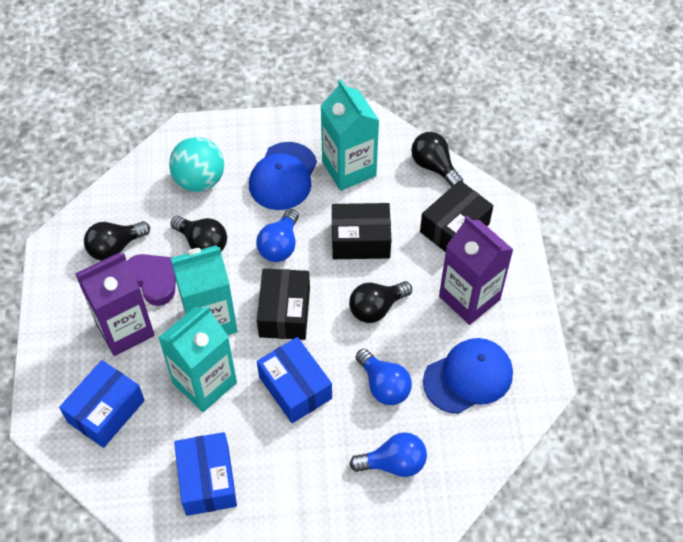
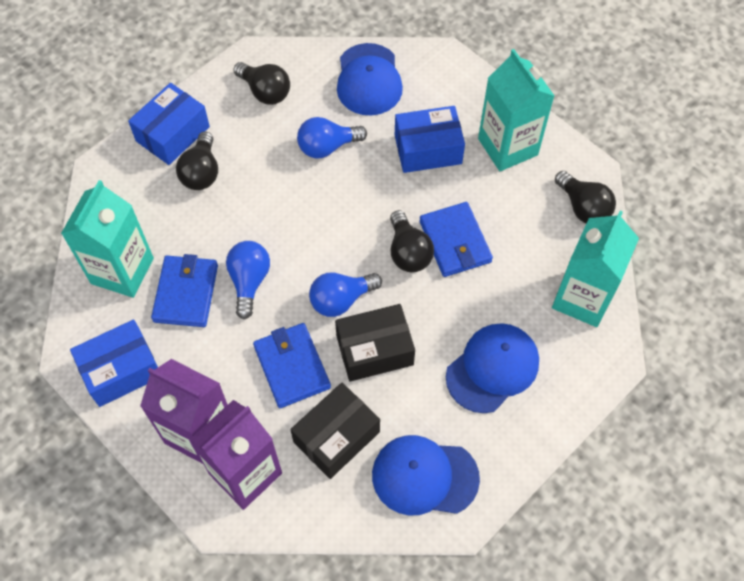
black box: [257,269,310,340] [332,203,391,259] [420,180,493,252] = 3 -> [290,383,380,479] [335,304,415,382] = 2
blue cap: [249,142,317,210] [423,338,513,414] = 2 -> [337,43,403,115] [372,435,480,515] [446,323,539,413] = 3
blue wallet: none = 0 -> [151,254,218,327] [253,323,331,408] [419,202,493,277] = 3
purple heart: [127,254,176,306] = 1 -> none = 0
turquoise ball: [169,137,224,192] = 1 -> none = 0

